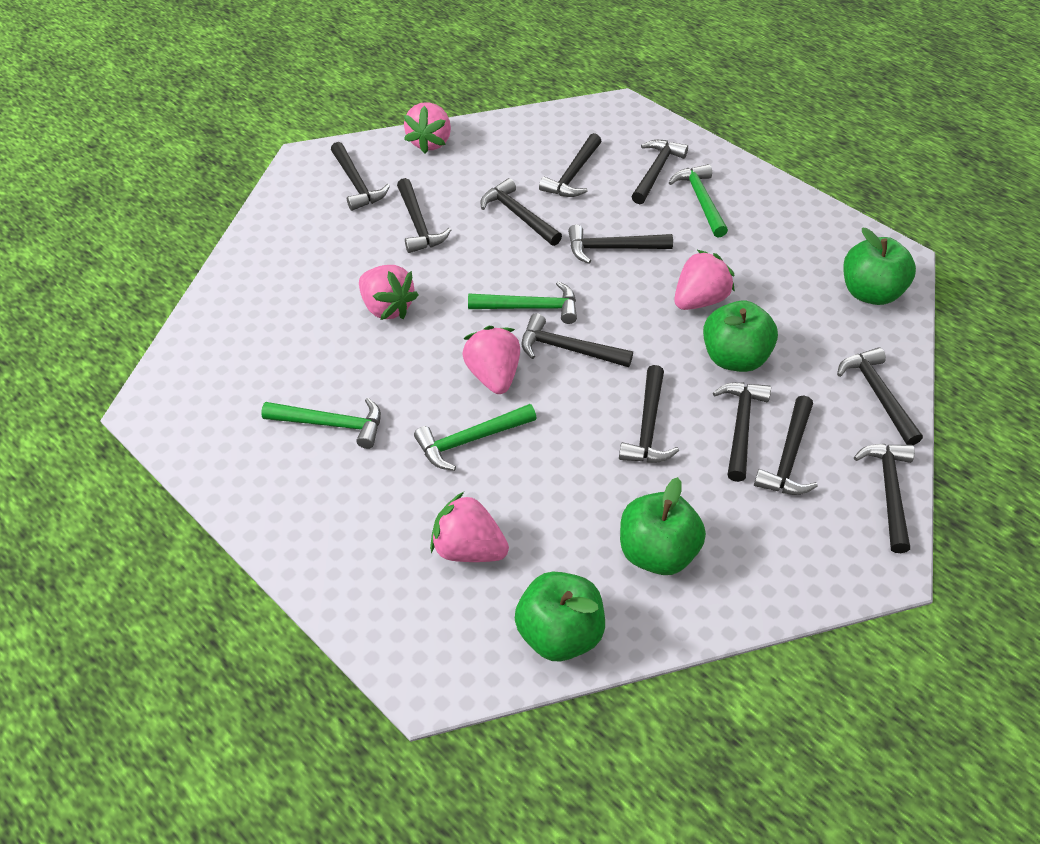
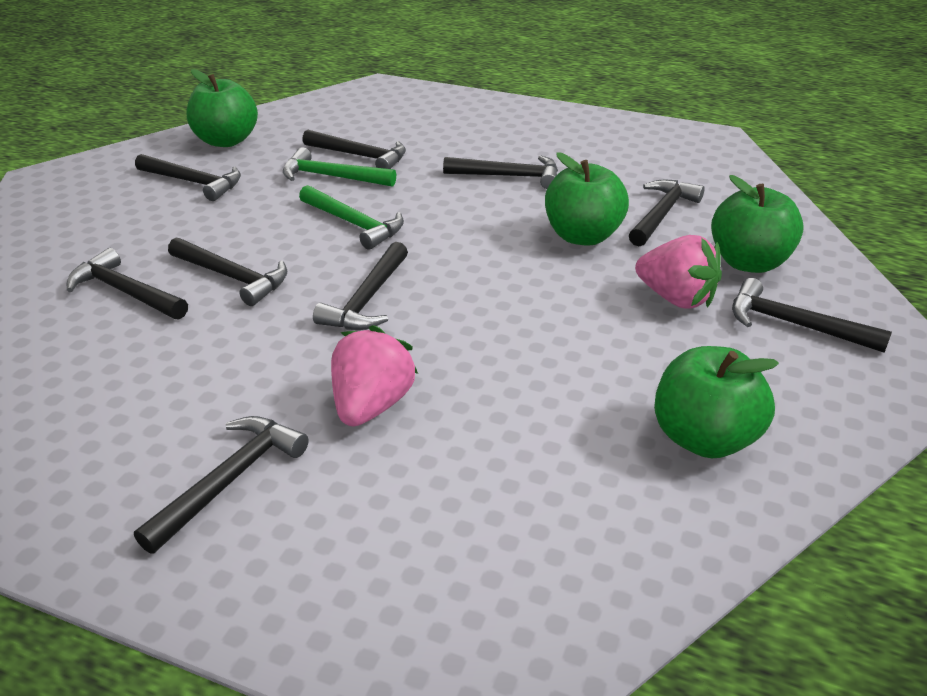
black hammer: [331,142,390,211] [397,178,451,253] [481,178,562,246] [521,313,633,367] [539,133,601,197] [568,225,673,264] [619,365,679,463] [632,140,688,204] [713,382,771,482] [754,395,818,495] [837,347,923,445] [854,444,915,553] = 12 -> [67,248,188,320] [134,416,308,554] [135,154,241,201] [168,237,287,306] [302,129,406,169] [313,242,408,330] [443,156,558,189] [629,180,705,246] [732,278,892,353] = 9
green hammer: [261,398,381,449] [414,404,536,471] [468,281,577,324] [669,164,728,238] = 4 -> [283,147,396,187] [299,185,404,250] = 2
pink strawberry: [359,265,418,320] [404,102,451,154] [430,492,509,562] [462,326,520,394] [674,250,735,310] = 5 -> [331,325,418,426] [635,235,722,309] = 2

